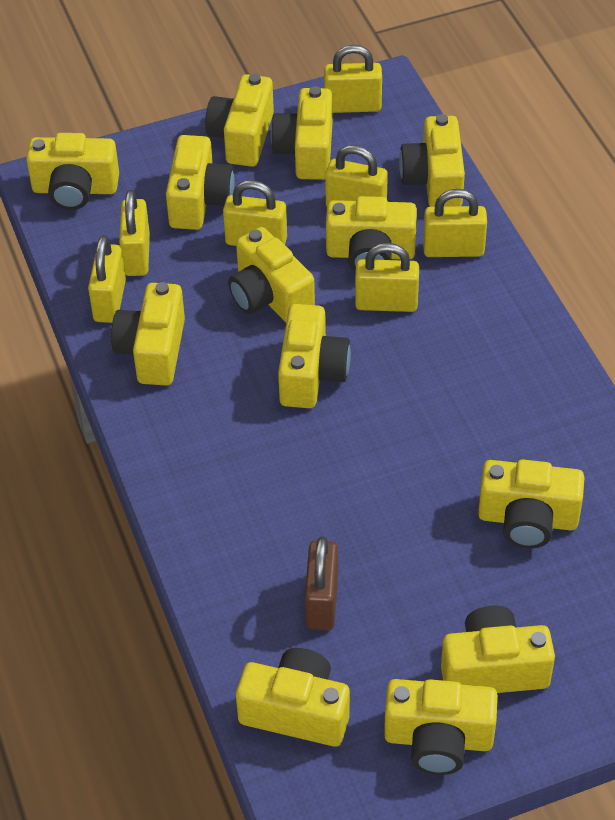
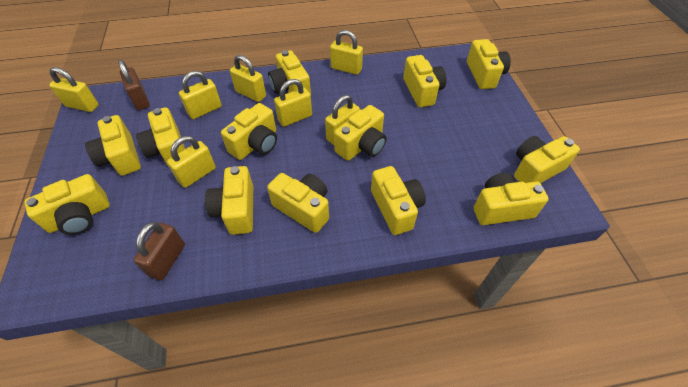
brown padlock: [305,537,338,630] = 1 -> [118,60,150,110] [134,222,185,280] = 2

